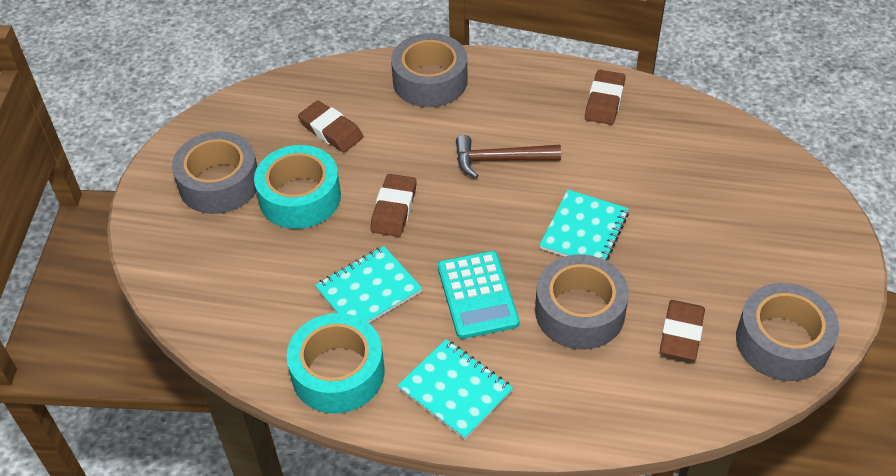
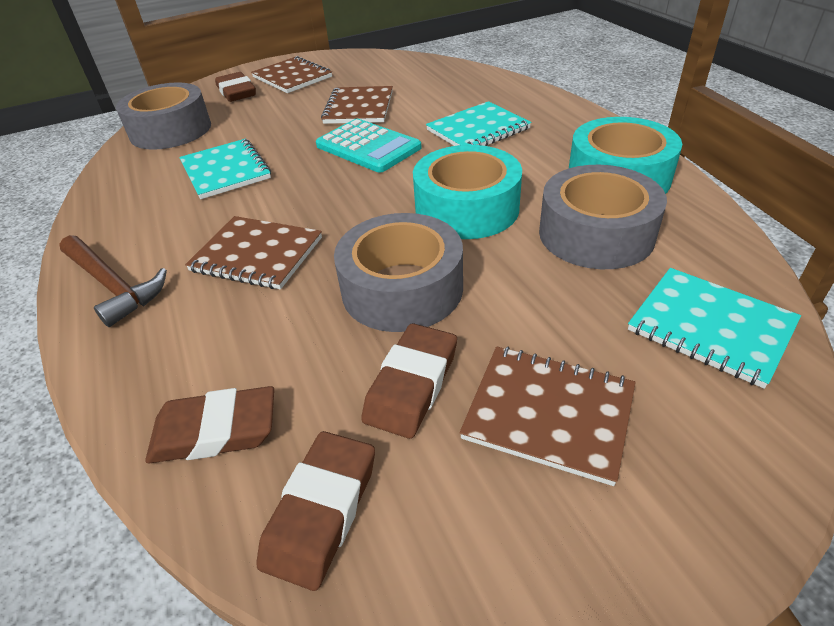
brown notebook: none = 0 -> [185,216,322,290] [251,56,332,93] [321,86,393,124] [459,346,636,486] = 4
grey tape: [172,131,258,214] [391,33,467,107] [535,254,629,349] [736,283,839,381] = 4 -> [116,82,211,150] [334,213,463,332] [539,165,667,269] = 3

